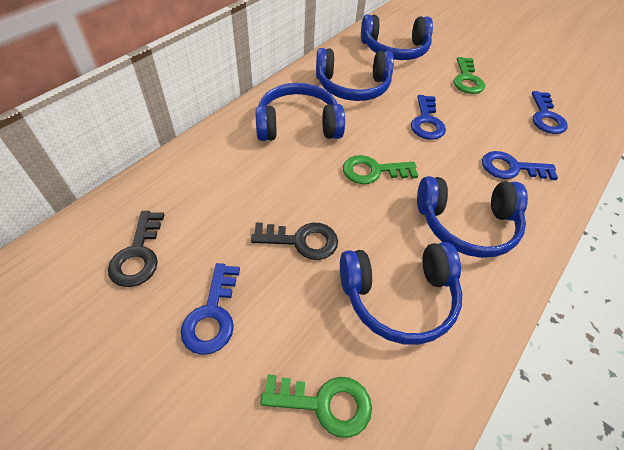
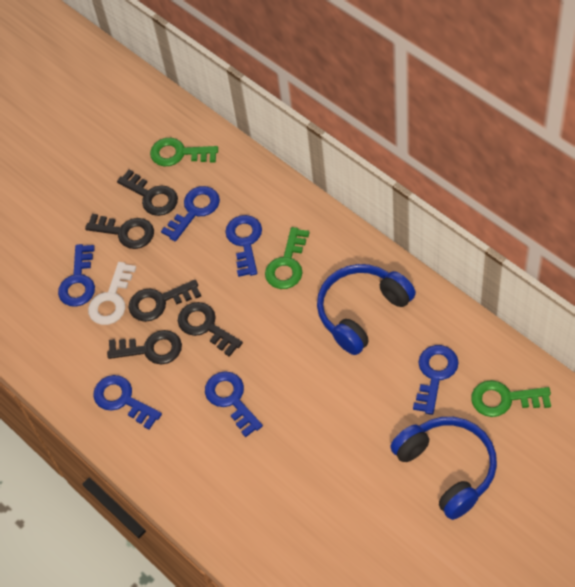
black key: [108,211,164,287] [251,223,338,260] = 2 -> [85,214,154,249] [107,330,182,364] [117,169,178,216] [129,280,201,322] [178,302,243,357] = 5
blue headphones: [256,83,345,141] [316,48,394,101] [340,242,462,345] [361,14,433,60] [417,176,528,258] = 5 -> [317,264,416,355] [390,417,497,520] = 2
blue key: [180,263,240,355] [411,95,446,140] [482,151,558,180] [532,91,568,134] = 4 -> [58,244,95,307] [93,375,162,430] [161,186,220,241] [205,371,263,437] [225,215,262,277] [413,345,459,415] = 6
white key: none = 0 -> [88,262,136,325] = 1

